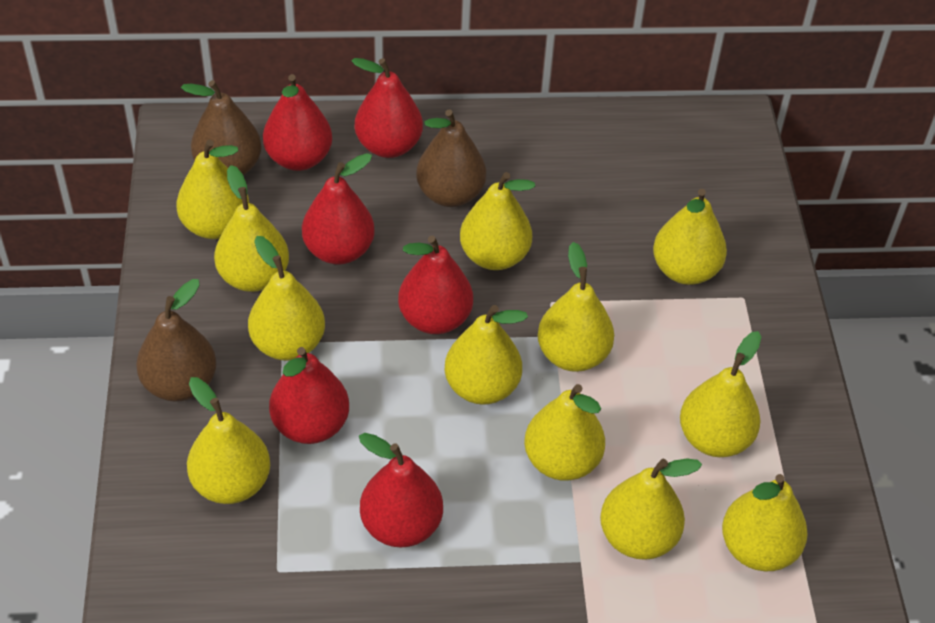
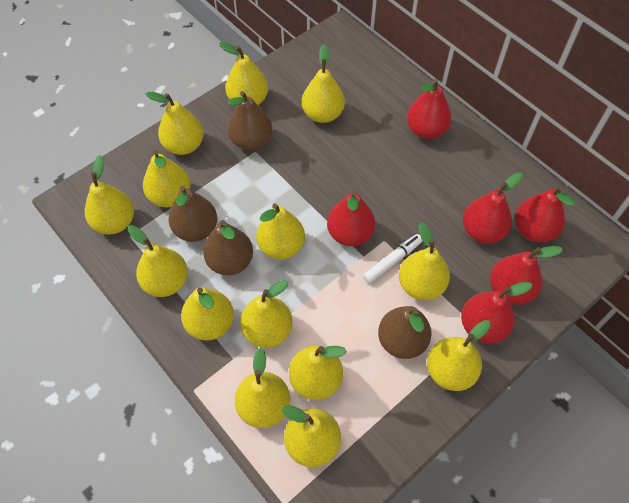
brown pear: [136,279,216,402] [181,80,262,175] [416,109,486,207] = 3 -> [168,186,217,242] [203,220,253,275] [227,91,272,151] [378,306,431,359] = 4
white marker: none = 0 -> [363,234,422,284] = 1
yellow pear: [176,140,249,239] [187,377,270,504] [214,165,289,292] [248,236,325,361] [445,305,528,405] [460,172,535,270] [524,384,605,481] [538,242,614,372] [600,459,702,560] [653,189,727,285] [680,331,761,457] [722,474,808,571] = 12 -> [85,155,134,234] [128,225,188,297] [143,150,191,207] [146,92,204,155] [181,287,234,341] [219,42,268,106] [235,347,290,428] [240,280,293,348] [256,203,305,259] [282,405,341,467] [289,345,347,400] [302,44,345,123] [399,222,450,300] [427,320,491,391] = 14

